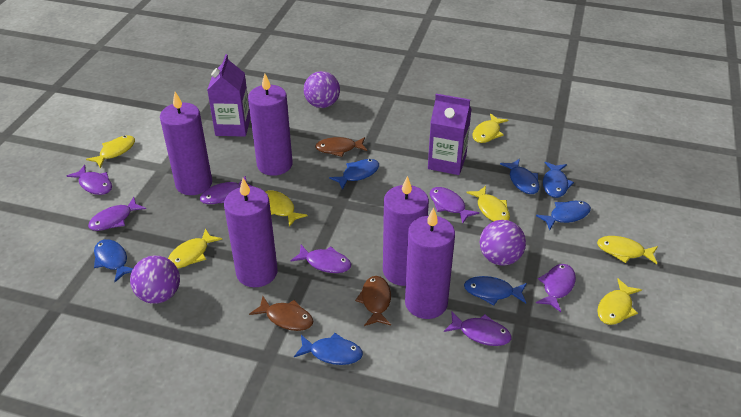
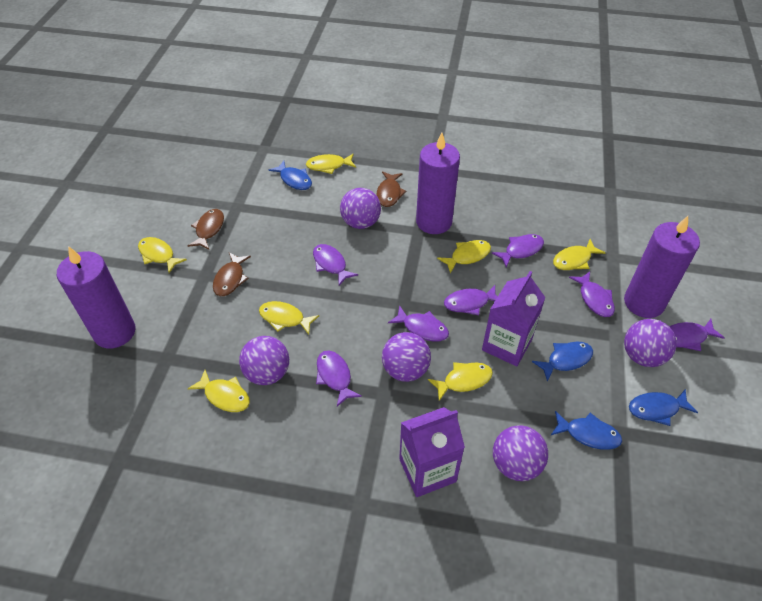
blue fish: [94,239,133,282] [294,333,363,365] [329,159,379,190] [464,276,527,306] [500,159,539,194] [536,201,591,230] [543,162,574,198] = 7 -> [269,161,312,190] [532,342,593,382] [551,411,622,450] [629,389,698,426] = 4
purple ball: [130,256,180,304] [304,71,340,108] [480,220,526,266] = 3 -> [239,336,289,385] [340,188,381,229] [382,332,431,382] [493,425,548,481] [624,319,677,367] = 5
purple candle: [160,92,212,195] [224,178,277,287] [248,73,292,176] [383,176,429,286] [405,207,455,319] = 5 -> [57,246,136,349] [416,133,460,234] [624,216,700,318] = 3

